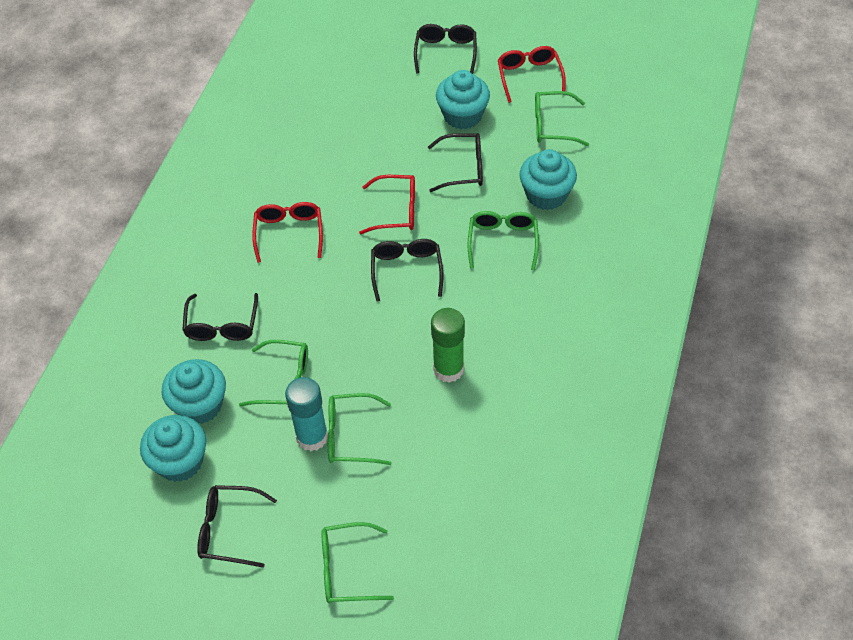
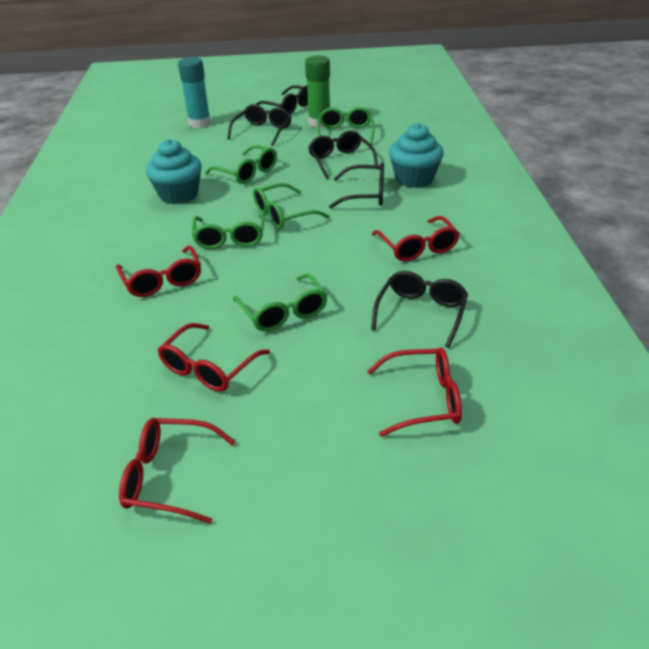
red glasses: [252,202,323,263] [359,175,415,234] [498,46,566,103] = 3 -> [116,246,201,297] [119,418,236,524] [158,323,270,392] [367,348,462,437] [372,216,460,262] = 5
turquoise cupcake: [140,415,206,482] [162,359,226,424] [436,70,490,129] [519,149,577,210] = 4 -> [146,139,202,204] [389,123,444,188] = 2

